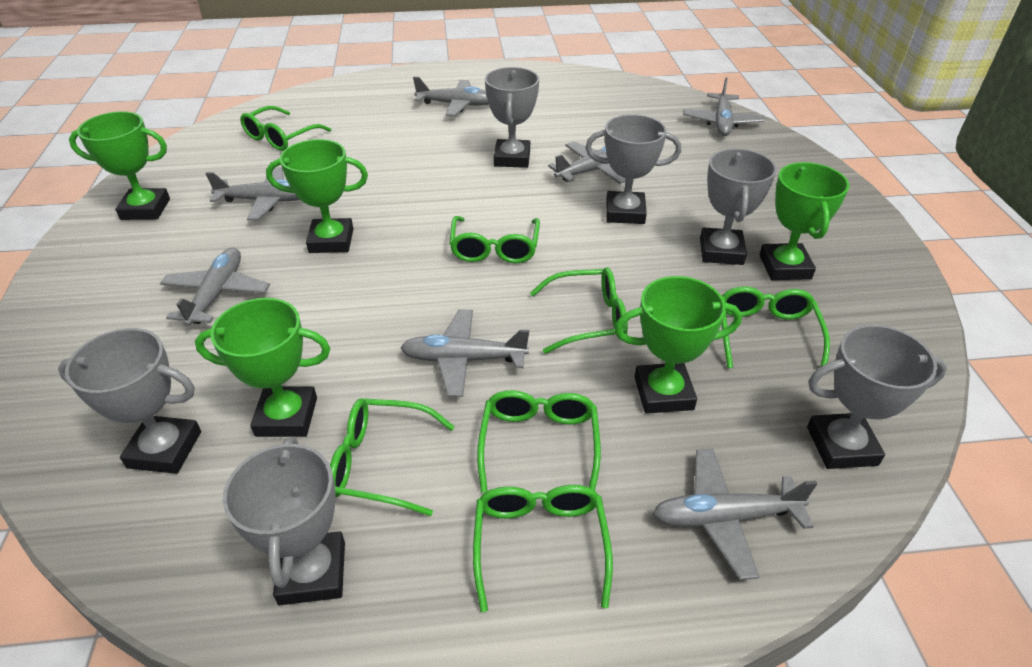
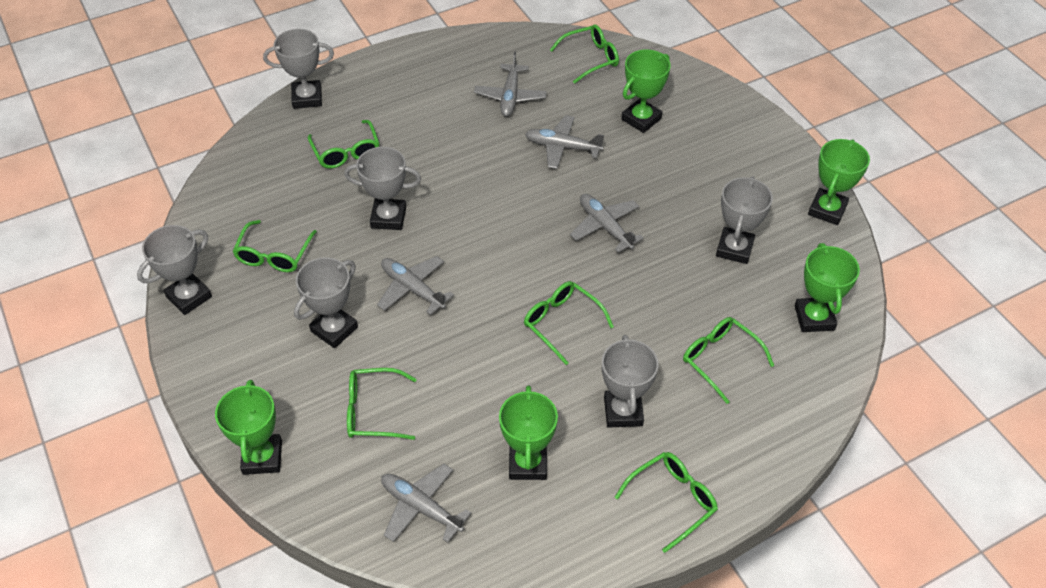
grey plane: [160,248,270,326] [206,168,300,220] [400,310,529,397] [413,77,489,116] [548,142,625,184] [653,449,817,580] [683,77,765,136] = 7 -> [377,256,454,315] [381,464,471,543] [474,52,547,117] [525,115,604,169] [570,194,644,253] = 5

